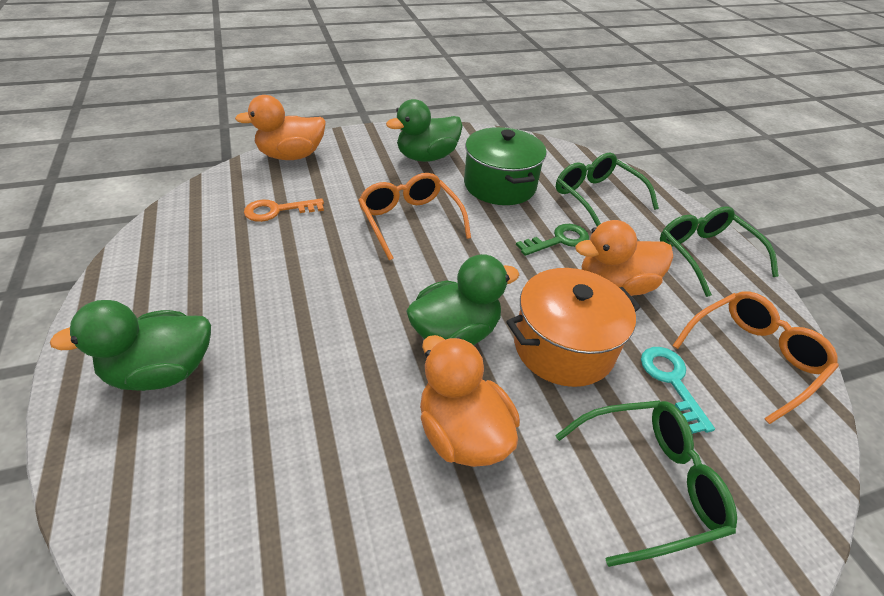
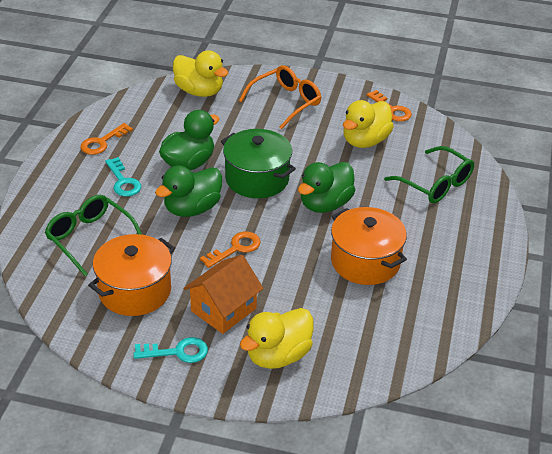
green glasses: [555,400,737,567] [556,152,659,226] [660,206,779,297] = 3 -> [45,195,142,276] [384,146,474,203] = 2
green key: [516,224,589,256] = 1 -> none = 0
orange duck: [235,95,326,160] [420,335,520,467] [575,220,674,296] = 3 -> none = 0
orange glasses: [358,173,471,260] [672,291,839,424] = 2 -> [239,65,321,129] = 1
orange house: none = 0 -> [183,255,264,334] = 1
orange key: [244,198,324,222] = 1 -> [80,123,133,155] [200,232,261,268] [367,90,412,122] = 3
orange pot: [506,268,641,387] = 1 -> [88,234,175,316] [331,207,407,285] = 2
turquoise key: [641,347,715,434] = 1 -> [105,157,141,197] [133,337,208,363] = 2
yellow duck: none = 0 -> [173,50,228,97] [240,308,314,369] [343,100,394,148] = 3

